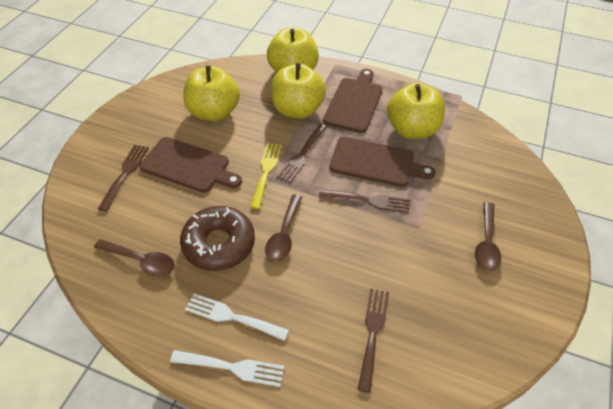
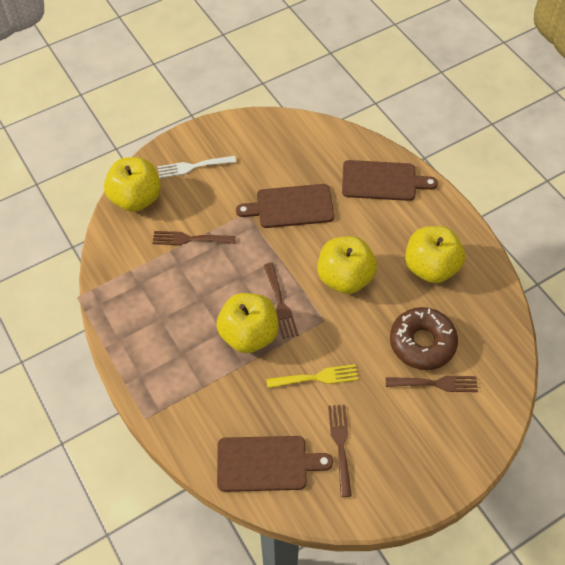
brown spoon: [94,239,175,276] [265,195,303,262] [475,202,501,271] = 3 -> none = 0
white fork: [170,350,285,387] [185,293,289,341] = 2 -> [158,156,236,178] = 1

